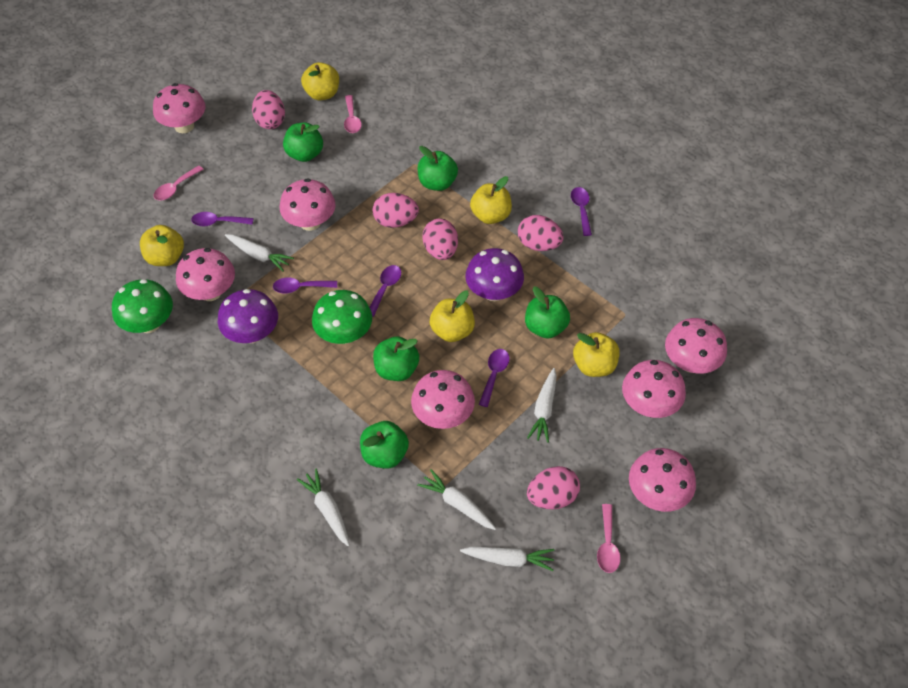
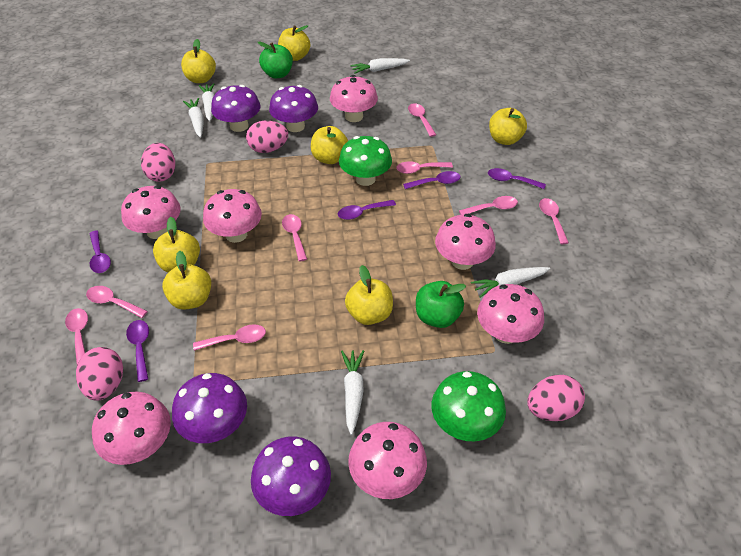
green apple: [283,123,323,162] [360,421,409,469] [373,336,419,381] [417,146,458,191] [525,287,570,339] = 5 -> [258,41,293,78] [416,281,466,328] = 2
pink egg: [252,90,285,129] [373,193,419,228] [422,219,458,260] [518,215,564,251] [527,466,580,509] = 5 -> [76,347,123,401] [141,143,175,182] [246,121,288,153] [527,375,585,421] = 4
pink spoon: [154,165,204,200] [344,95,362,133] [597,504,620,573] = 3 -> [65,308,88,365] [86,286,148,318] [193,324,266,351] [282,214,307,261] [396,161,453,174] [408,103,436,137] [459,196,518,215] [539,198,569,244] = 8
purple mushroom: [218,289,278,343] [465,248,524,301] = 2 -> [172,373,247,443] [211,85,260,132] [251,436,331,516] [269,85,318,132] = 4
yellow apple: [140,225,184,266] [301,62,339,100] [430,291,475,342] [470,176,512,224] [573,332,620,377] = 5 -> [153,217,200,273] [162,250,211,310] [181,39,216,83] [278,25,310,61] [311,126,348,164] [345,265,393,325] [489,108,527,145] = 7

